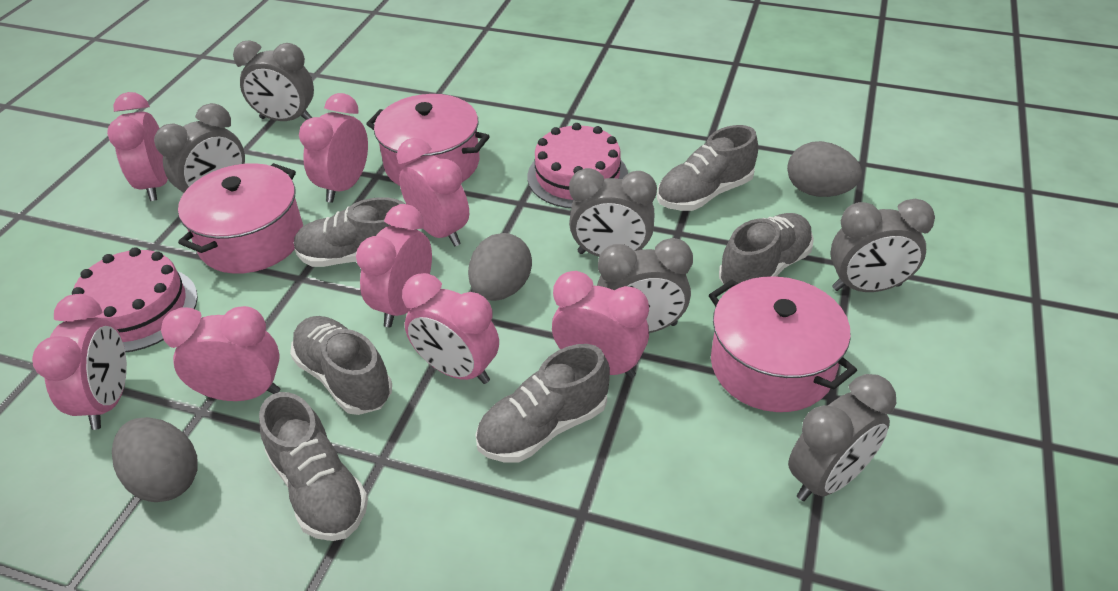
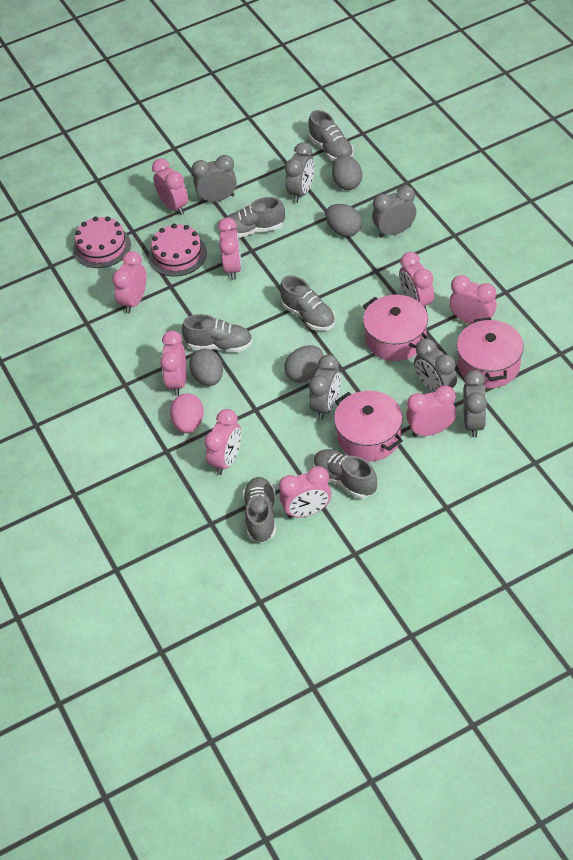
grey egg: [112,417,198,502] [468,233,532,301] [787,141,862,197] = 3 -> [189,349,223,386] [284,345,323,383] [325,204,362,237] [332,155,362,190] = 4
pink clock: [32,294,127,430] [107,92,168,201] [161,306,280,401] [299,93,368,203] [356,204,432,327] [397,138,469,247] [402,273,499,384] [552,271,649,378] = 8 -> [112,251,146,313] [152,158,188,215] [160,331,187,396] [205,409,241,475] [218,218,242,280] [279,466,331,518] [399,252,434,312] [406,385,456,437] [449,275,497,325] = 9
pink egg: none = 0 -> [170,394,204,433] = 1

